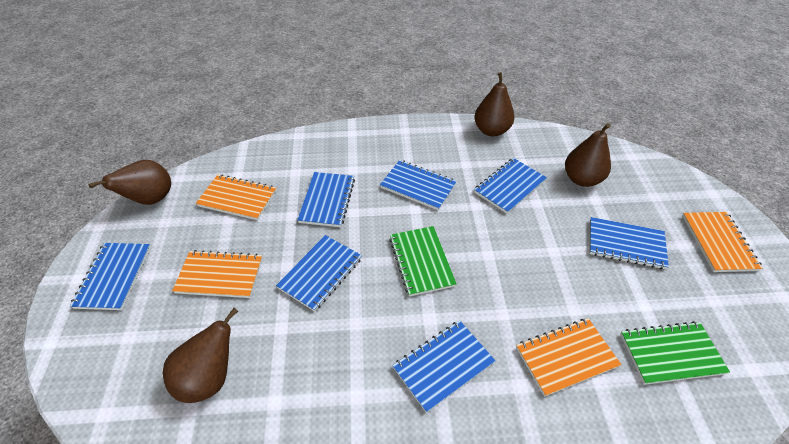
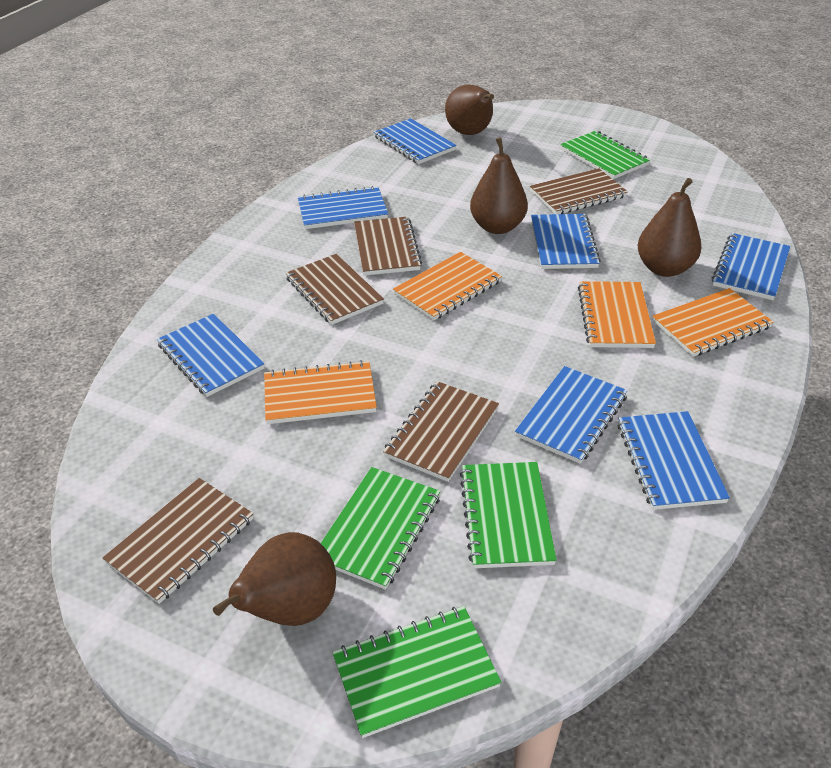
brown notebook: none = 0 -> [102,478,254,604] [285,254,384,325] [354,216,422,276] [383,381,499,482] [530,168,628,214] = 5
green notebook: [389,226,457,297] [620,321,730,385] = 2 -> [320,467,440,590] [332,606,501,738] [460,462,557,568] [560,131,650,179] = 4

